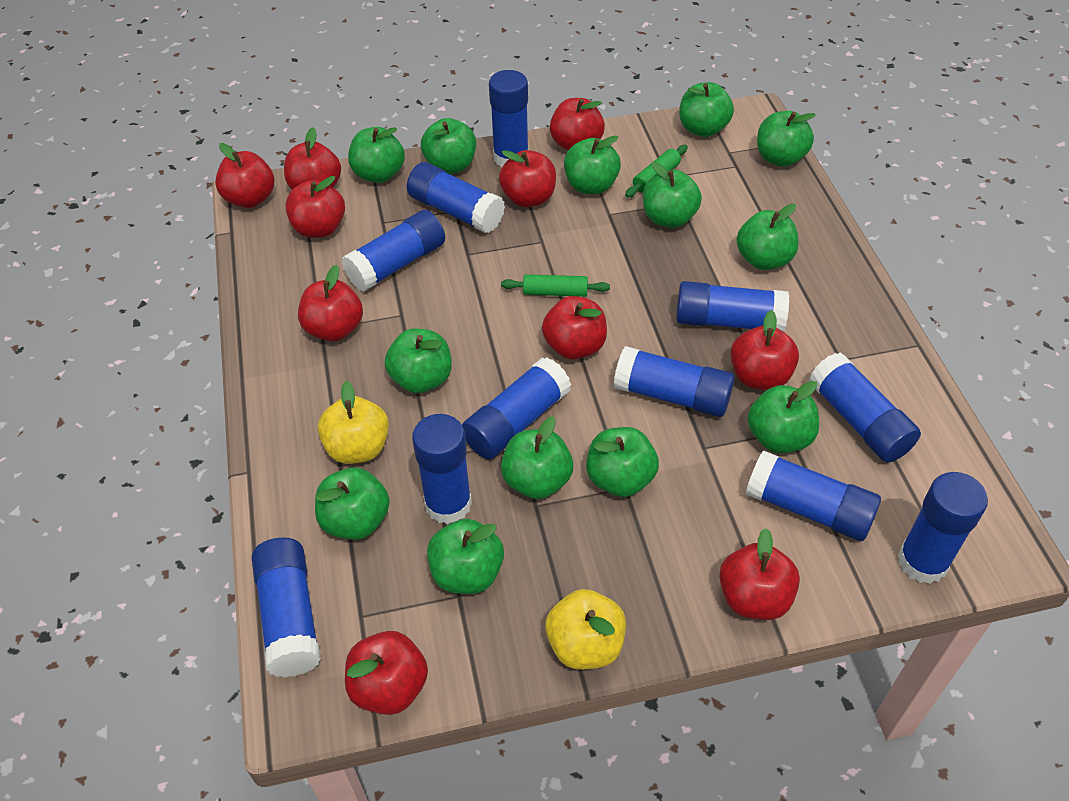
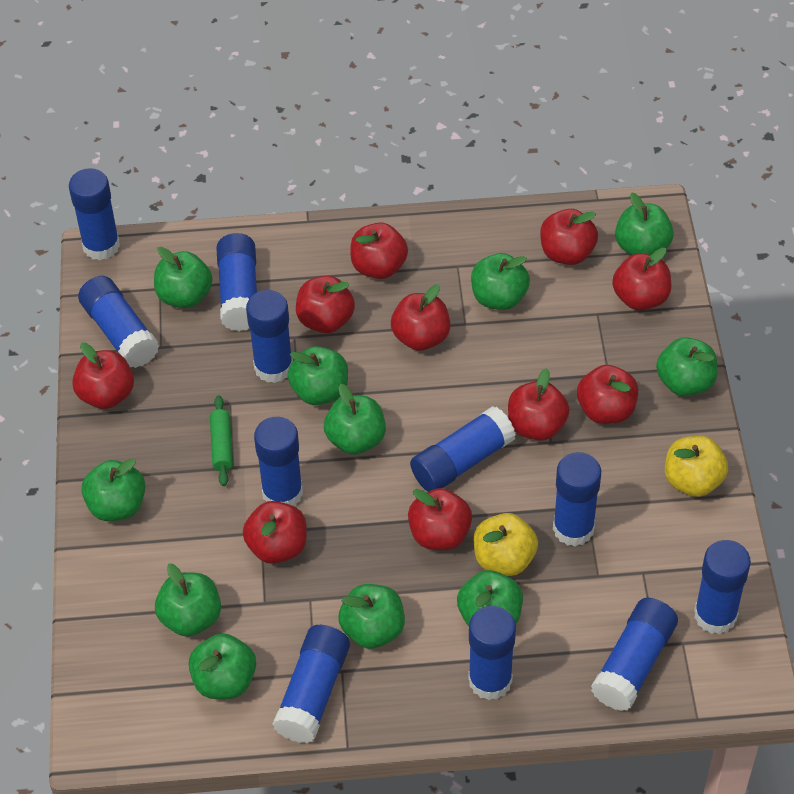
green apple: [315,468,390,540] [348,127,405,183] [385,329,452,393] [421,118,476,174] [427,519,504,594] [501,416,573,499] [564,136,621,194] [586,427,659,497] [643,162,702,228] [679,82,734,137] [736,203,799,270] [748,381,819,453] [757,111,816,167] = 13 -> [82,459,145,521] [154,247,212,308] [155,563,221,637] [188,633,256,699] [288,346,348,405] [324,384,386,455] [338,584,405,649] [457,570,523,626] [471,253,530,310] [615,193,674,255] [656,337,717,396] = 11
green rolling pin: [501,274,610,297] [625,145,688,197] = 2 -> [210,395,233,486] = 1

